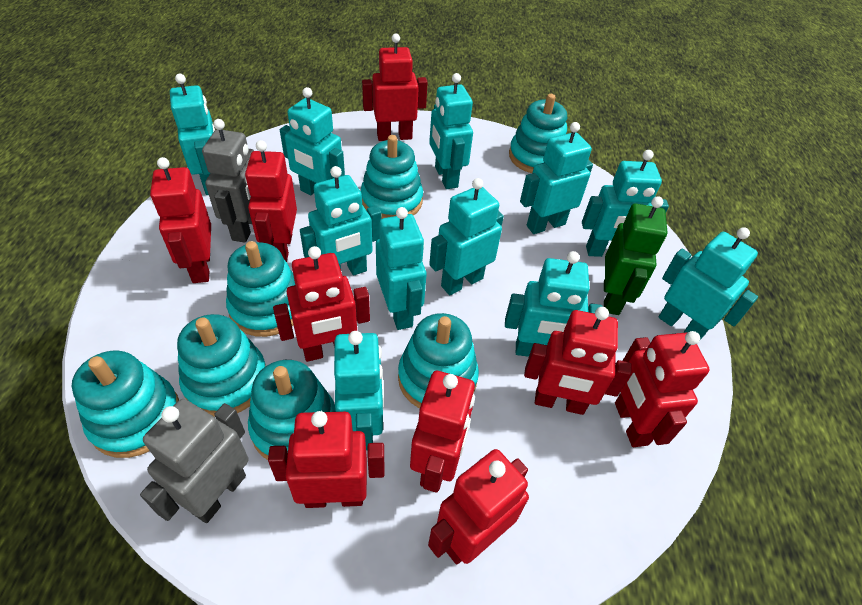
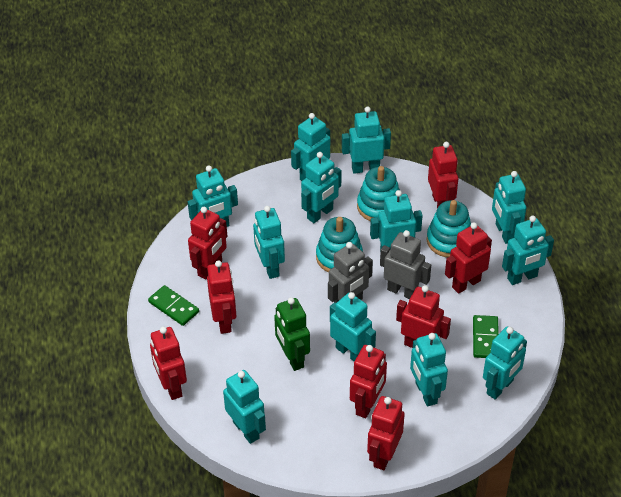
green domino: none = 0 -> [148,285,199,326] [473,315,499,358] = 2
red robot: [150,157,211,283] [245,140,297,262] [268,411,384,508] [273,246,370,362] [362,33,428,141] [410,371,475,493] [428,449,529,565] [524,307,632,415] [615,331,710,447] = 9 -> [150,327,187,400] [188,207,227,279] [207,260,236,334] [350,345,387,418] [367,396,405,470] [396,285,451,348] [428,142,458,208] [445,222,492,294] = 8
turquoise robot: [170,74,215,195] [280,87,345,196] [300,166,382,276] [334,331,384,450] [376,207,427,330] [429,73,473,189] [429,178,504,295] [505,251,603,357] [520,122,593,234] [582,150,669,257] [659,227,758,340] = 11 -> [188,165,238,227] [223,370,266,444] [253,206,285,279] [291,113,330,181] [301,152,342,223] [330,292,376,361] [342,106,391,174] [370,190,423,252] [410,333,448,407] [483,327,527,400] [492,171,526,244] [502,216,554,285] = 12
turquoise stacking toy: [72,351,179,458] [177,314,266,417] [226,241,295,337] [248,360,336,460] [360,135,423,219] [398,313,479,408] [509,94,567,173] = 7 -> [316,217,363,272] [357,166,400,221] [427,200,471,257] = 3

